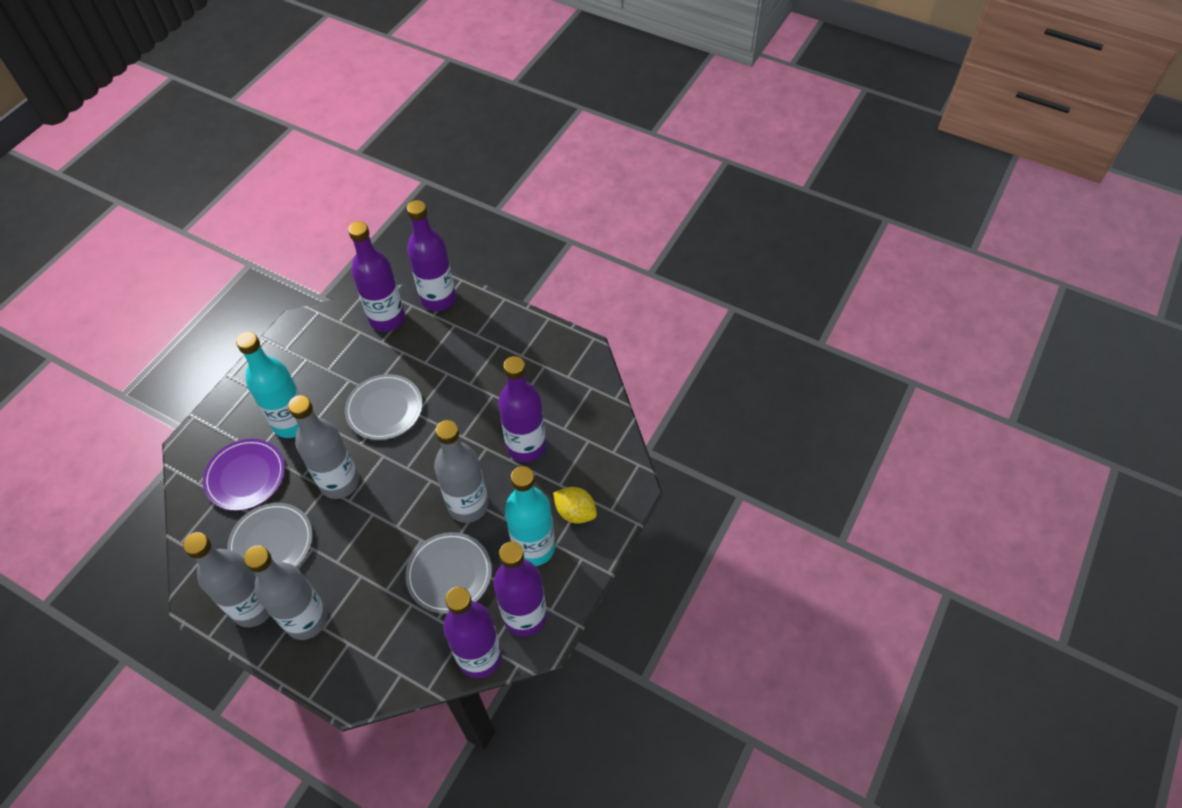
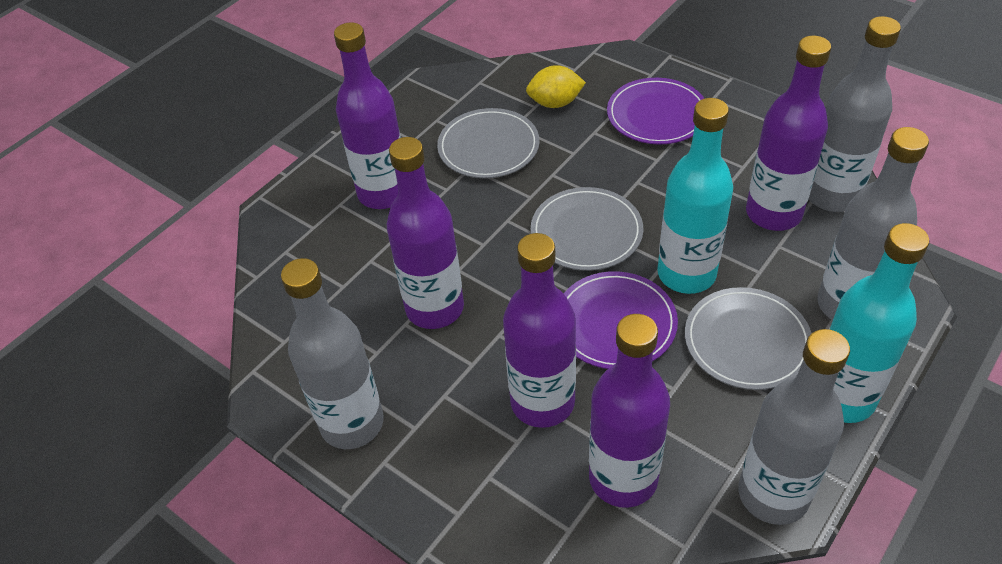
purple plate: [203,439,285,511] = 1 -> [564,271,678,369] [607,78,705,144] = 2

